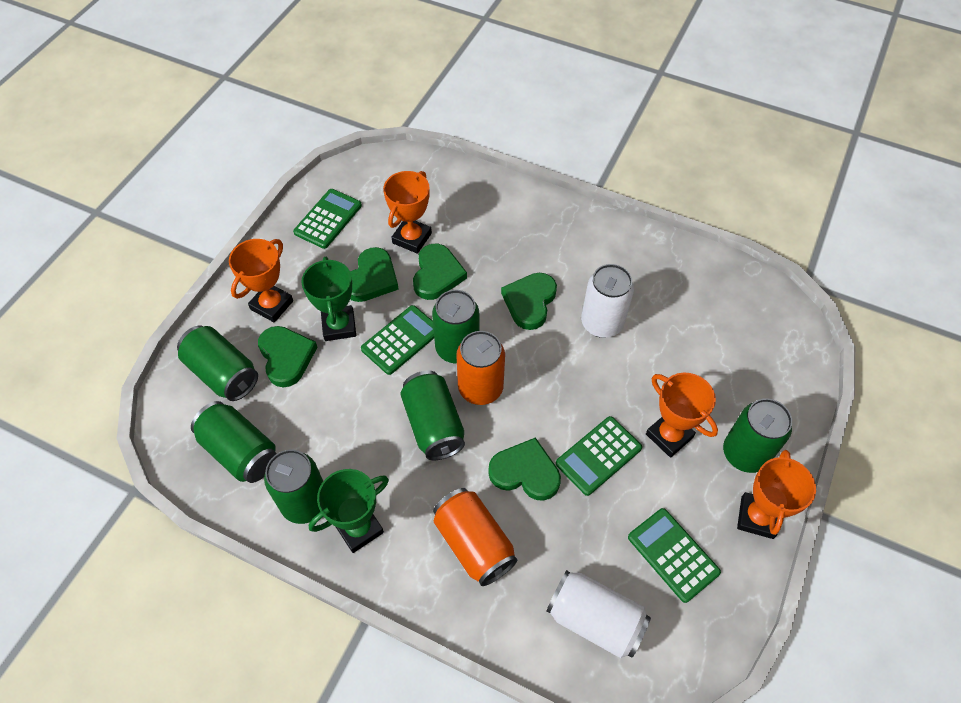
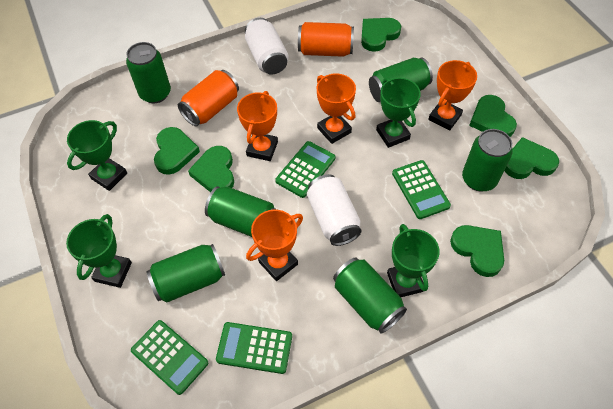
green heart: [258,326,318,387] [350,247,399,302] [413,244,467,300] [488,437,561,501] [501,273,557,330] = 5 -> [154,127,200,175] [188,146,234,192] [361,18,401,52] [450,225,504,277] [469,95,517,137] [505,137,559,179] = 6
green trophy: [302,257,356,341] [309,469,389,553] = 2 -> [66,214,132,288] [67,120,127,191] [376,78,421,148] [387,224,440,297] = 4

